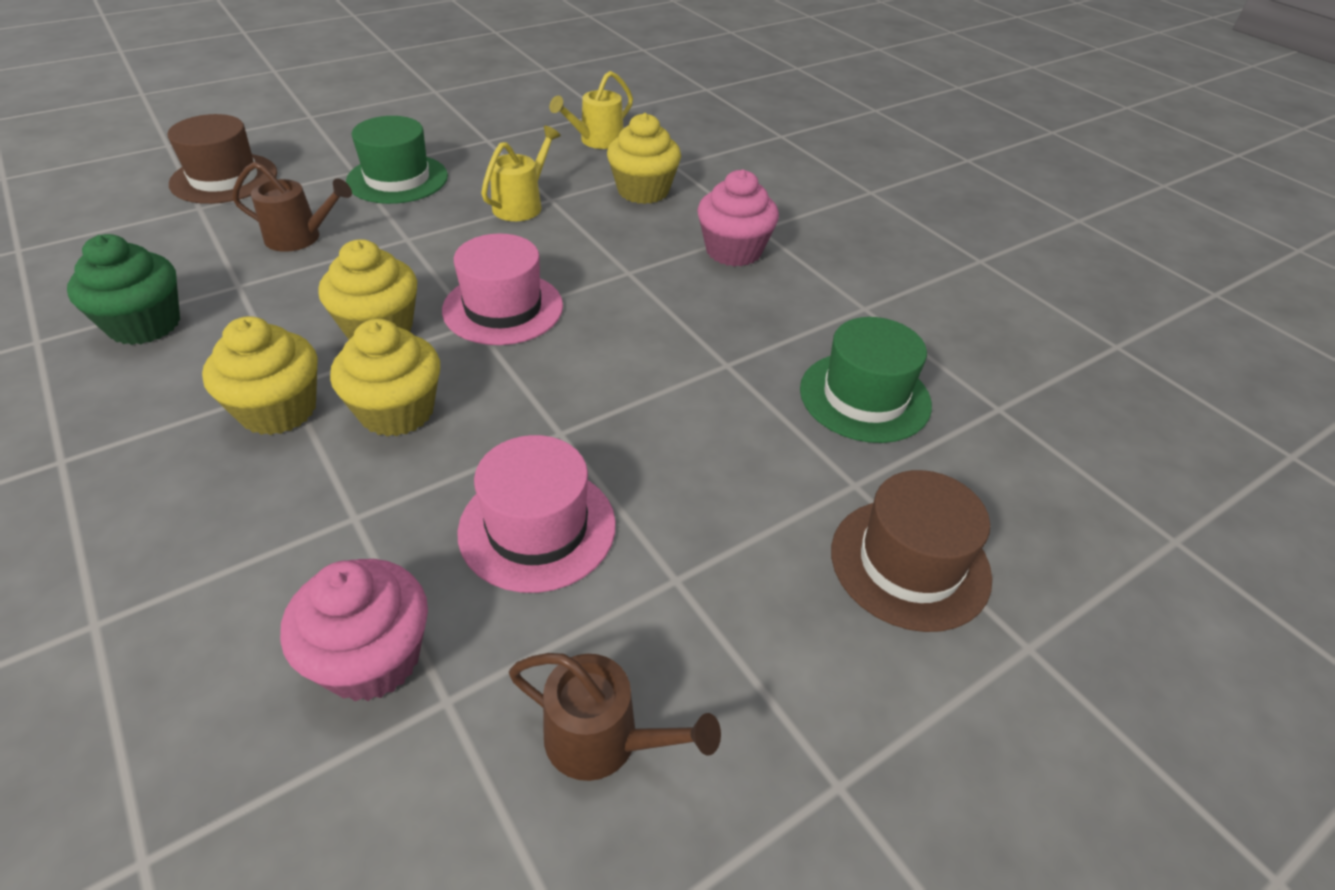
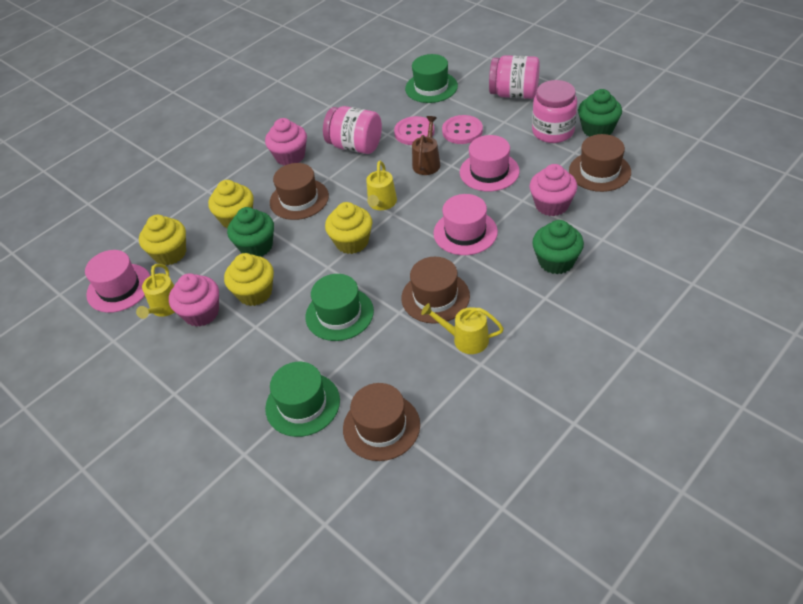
brown hat: [168,114,277,204] [831,470,992,632] = 2 -> [270,163,329,220] [343,383,420,461] [401,257,470,324] [569,134,631,192] = 4
brown watering can: [232,162,352,252] [509,653,721,781] = 2 -> [412,116,440,175] = 1
green cupcake: [67,234,180,345] = 1 -> [227,207,274,257] [532,220,584,274] [578,89,622,137] = 3
green hat: [346,116,448,204] [800,317,932,443] = 2 -> [265,362,340,437] [305,274,374,341] [405,54,458,103] = 3
pink button: none = 0 -> [394,116,435,145] [442,115,483,144] = 2
pink cupcake: [280,559,428,701] [697,170,779,267] = 2 -> [169,273,219,327] [265,118,307,166] [530,164,577,216] = 3
pink hat: [442,234,563,345] [457,435,616,593] = 2 -> [85,250,150,313] [433,194,498,255] [460,135,520,191] = 3
pink jar: none = 0 -> [323,106,382,154] [489,55,540,99] [532,80,577,143] = 3
yellow watering can: [481,126,561,221] [549,71,633,149] = 2 -> [136,264,175,319] [366,161,397,210] [421,303,504,354] = 3

